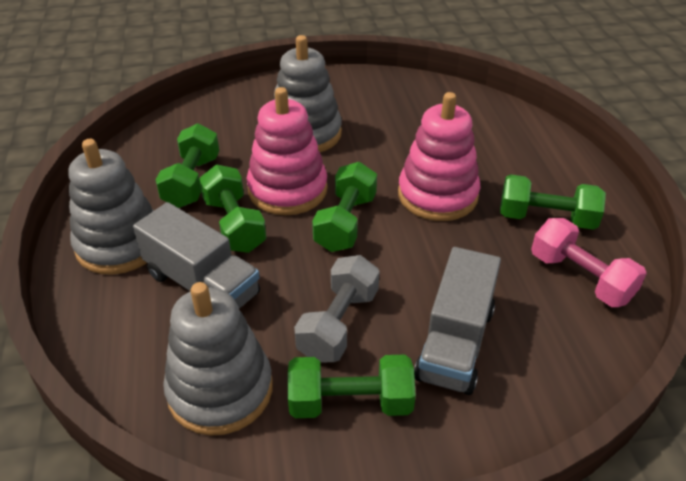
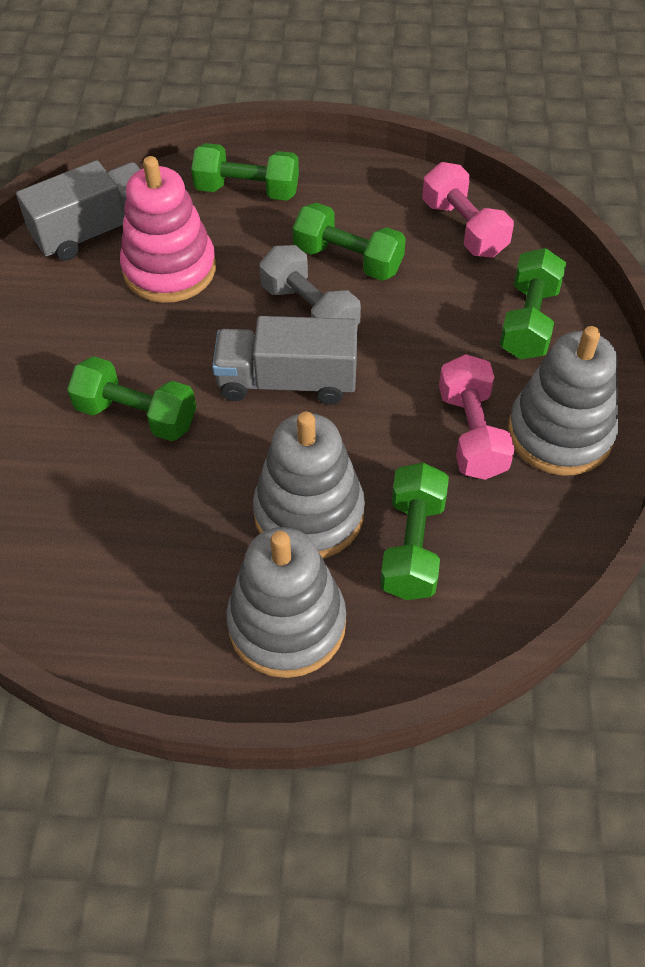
pink dumbbell: [531,218,647,307] = 1 -> [422,162,514,258] [439,354,515,480] = 2
pink stacking toy: [247,87,328,215] [398,92,481,221] = 2 -> [120,156,216,303] = 1

